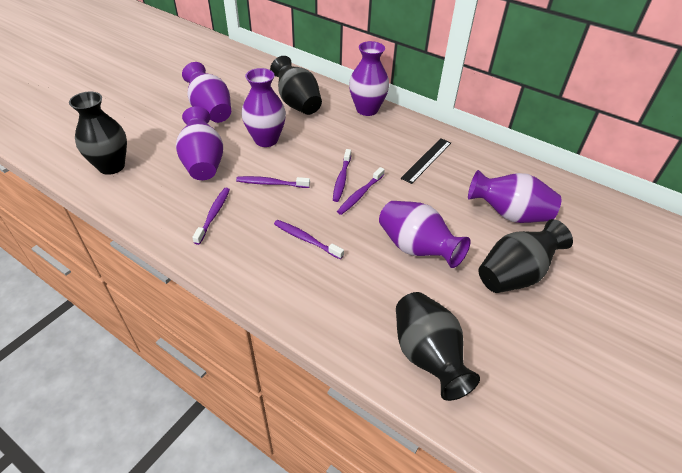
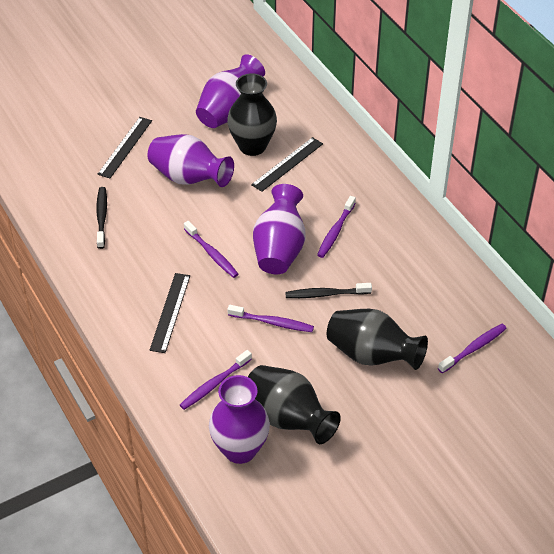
black ruler: [401,138,451,184] = 1 -> [97,117,152,178] [150,273,190,353] [251,137,323,192] = 3
black toothbrush: none = 0 -> [96,187,107,249] [285,283,372,298] = 2
black vase: [69,92,127,175] [270,56,322,115] [396,292,480,401] [478,219,573,293] = 4 -> [227,73,277,156] [248,365,341,444] [327,309,428,370] = 3
purple vase: [176,106,223,180] [182,62,231,123] [241,68,286,147] [349,41,389,116] [379,201,471,268] [468,170,561,223] = 6 -> [148,134,234,187] [196,54,265,128] [209,375,270,464] [253,184,306,274] = 4

